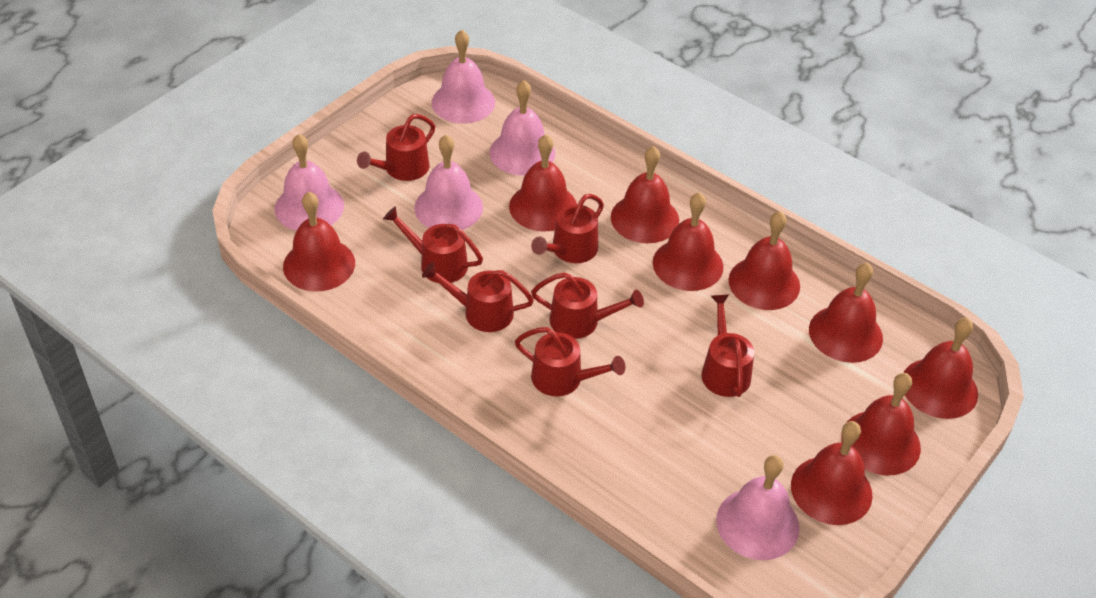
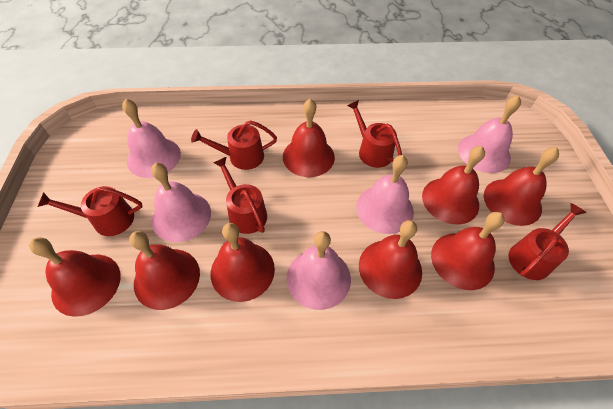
red bell: [283,192,355,292] [509,134,577,232] [611,146,679,243] [653,192,723,291] [729,211,800,310] [791,421,872,525] [809,263,883,363] [841,373,921,475] [904,318,978,419] = 9 -> [29,237,121,317] [129,231,200,310] [211,223,275,302] [283,99,335,177] [359,220,422,299] [422,146,485,224] [431,212,505,290] [484,147,559,226] = 8
red watering can: [357,114,435,181] [383,206,483,283] [422,262,534,332] [515,327,625,396] [531,194,604,263] [531,272,644,339] [701,294,754,397] = 7 -> [38,186,143,236] [191,120,277,170] [213,157,267,234] [347,100,402,168] [508,203,586,280] = 5

